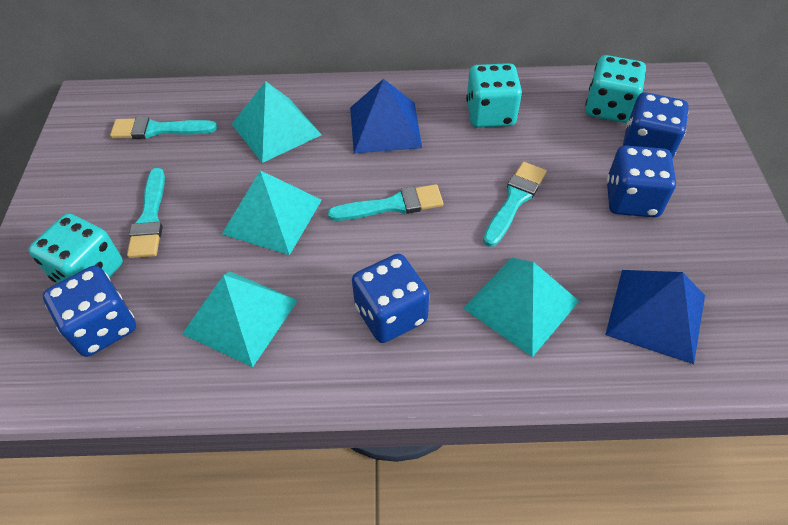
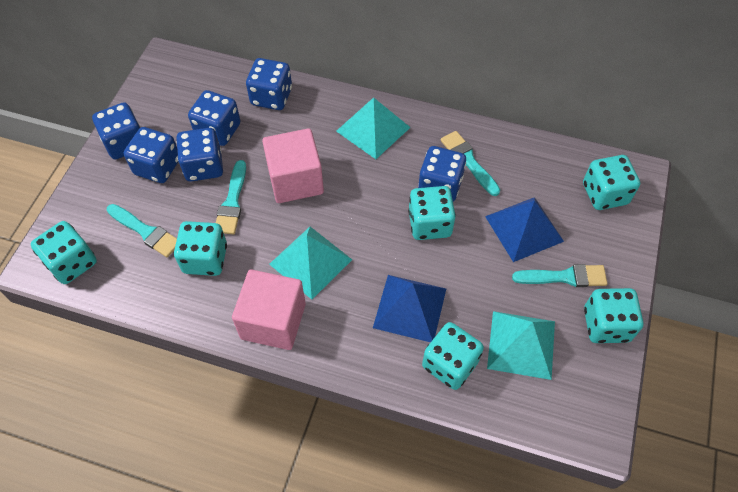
blue dice: [43,266,136,357] [352,254,429,343] [607,146,676,217] [623,92,689,159] = 4 -> [92,102,140,160] [124,127,178,183] [176,128,223,182] [188,90,241,146] [246,58,292,110] [418,146,466,202] = 6
pink cube: none = 0 -> [232,269,306,350] [262,128,324,203] = 2
turquoise dice: [28,213,123,283] [466,63,522,128] [585,55,646,123] = 3 -> [31,221,97,284] [174,221,227,276] [408,186,456,240] [422,322,484,390] [583,155,640,210] [584,288,643,343] = 6
turquoise pyramid: [182,271,298,367] [222,170,322,255] [232,81,322,163] [463,257,579,357] = 4 -> [269,227,352,300] [336,97,411,159] [487,311,555,380] = 3

